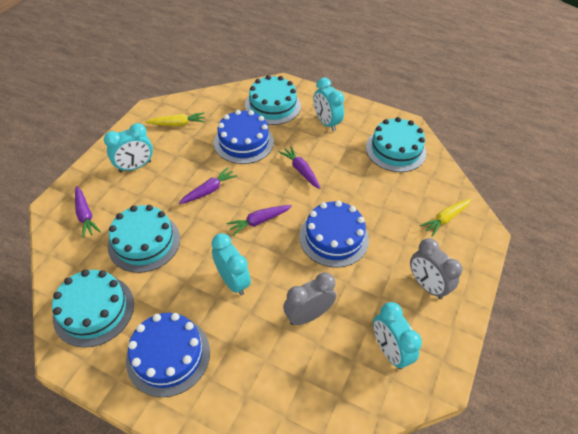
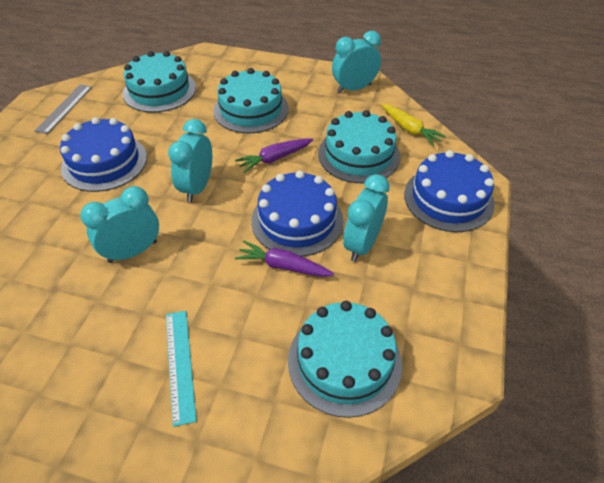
grey clock: [283,272,336,325] [410,238,463,299] = 2 -> none = 0
grey ruler: none = 0 -> [35,84,92,134] = 1
purple carrot: [75,186,101,238] [179,167,237,204] [226,205,292,236] [279,146,320,189] = 4 -> [235,139,313,173] [235,241,334,277] = 2
turquoise ruler: none = 0 -> [166,311,197,427] = 1
yellow carrot: [145,113,205,126] [420,199,472,237] = 2 -> [381,103,446,146] = 1

